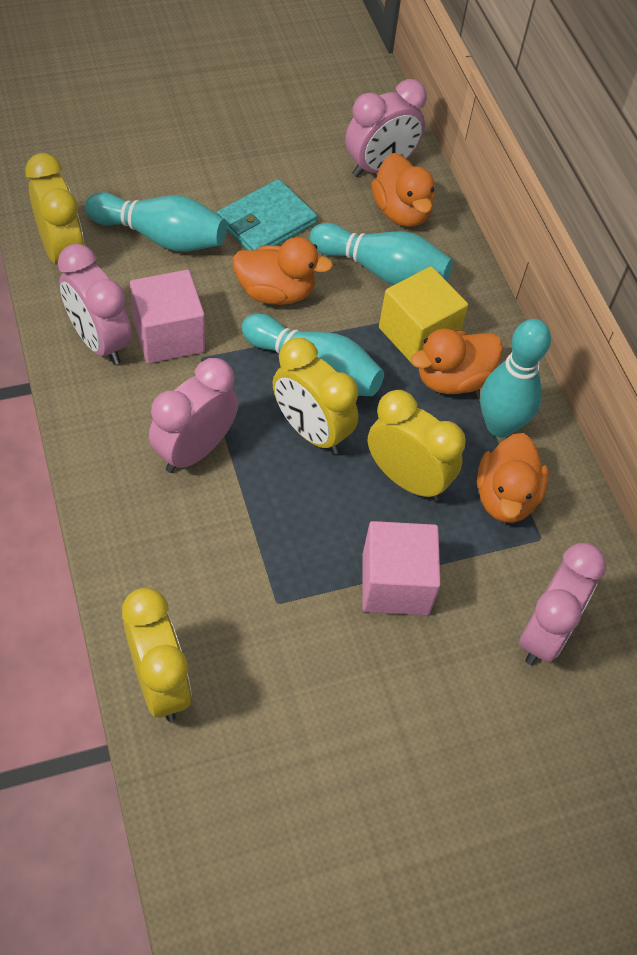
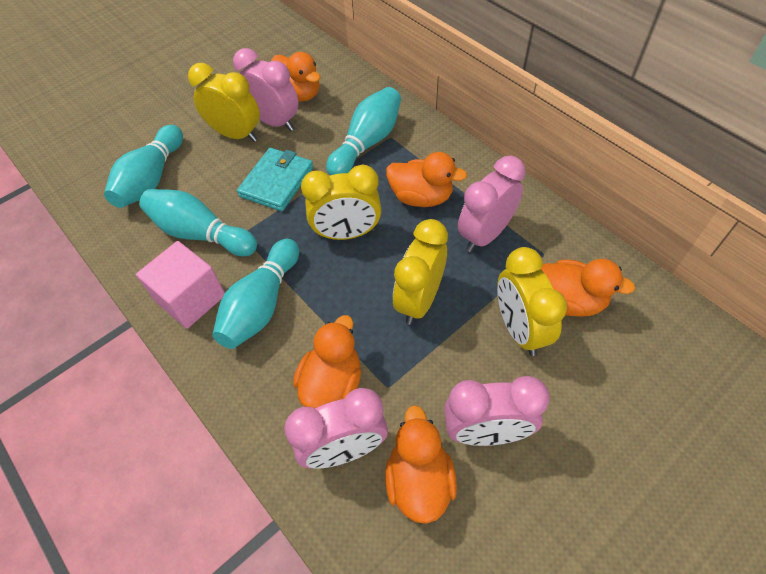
orange duck: [232,237,333,305] [372,153,435,227] [410,328,503,394] [477,433,549,523] = 4 -> [271,52,320,102] [293,315,361,408] [385,405,457,524] [386,152,467,207] [541,259,636,317] = 5
pink cube: [130,270,205,363] [362,521,441,615] = 2 -> [136,241,225,329] = 1
yellow cube: [379,266,468,365] = 1 -> none = 0

